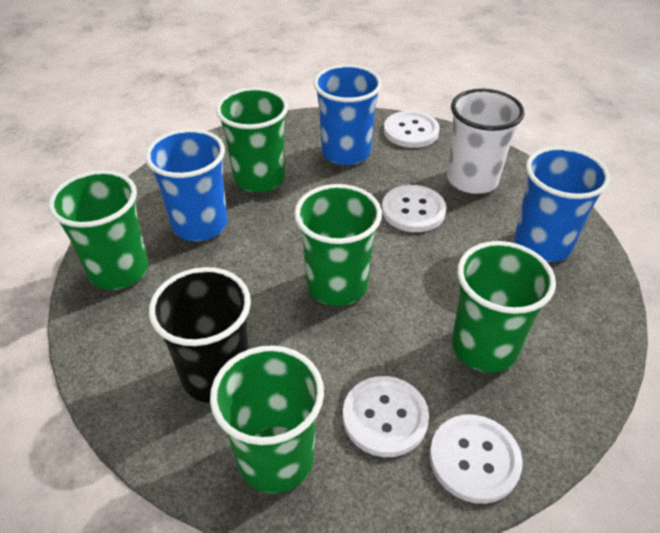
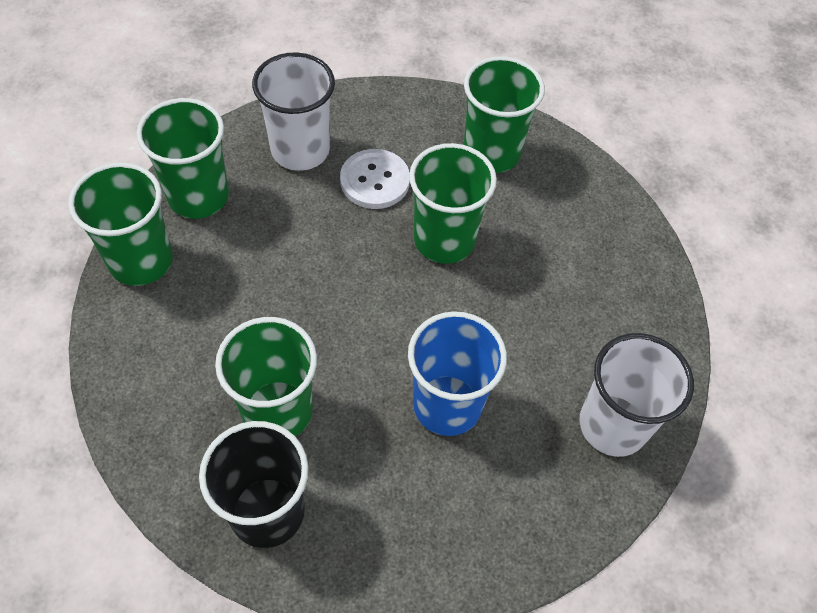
blue cup: [145,129,228,241] [314,64,382,165] [514,146,610,262] = 3 -> [408,311,507,436] = 1
white button: [343,376,429,457] [382,185,446,232] [384,111,440,148] [429,414,523,504] = 4 -> [340,149,410,209] = 1
white cup: [447,89,525,194] = 1 -> [252,52,335,171] [579,333,694,457] = 2

